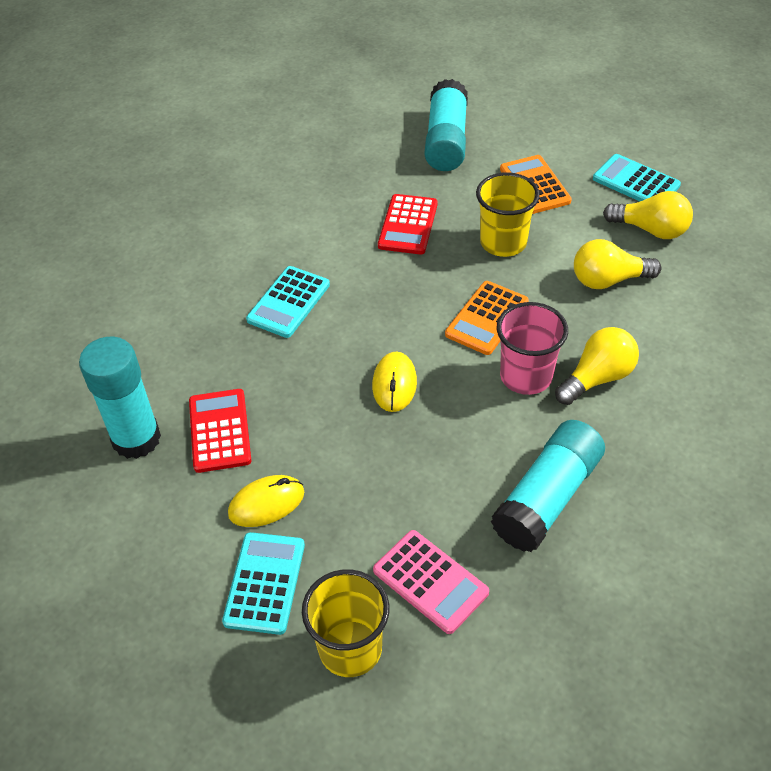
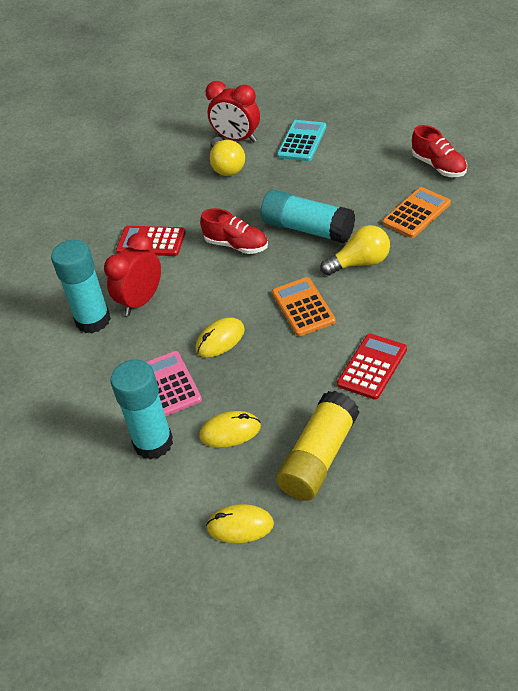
pink cup: [497,302,568,395] = 1 -> none = 0
red clock: none = 0 -> [104,233,161,316] [205,81,260,142] = 2
red shoe: none = 0 -> [200,208,268,254] [412,125,467,177] = 2
turquoise calculator: [222,532,305,635] [246,266,330,338] [593,154,681,201] = 3 -> [277,120,326,161] = 1
yellow cup: [302,569,390,677] [476,172,540,257] = 2 -> none = 0
yellow glue stick: none = 0 -> [276,391,359,501] = 1
yellow light bulb: [555,327,639,405] [574,239,661,289] [603,191,693,239] = 3 -> [210,137,245,176] [320,225,390,276] = 2
yellow mouse: [228,475,304,527] [372,352,417,412] = 2 -> [196,317,245,358] [199,411,261,448] [206,504,274,543] = 3

